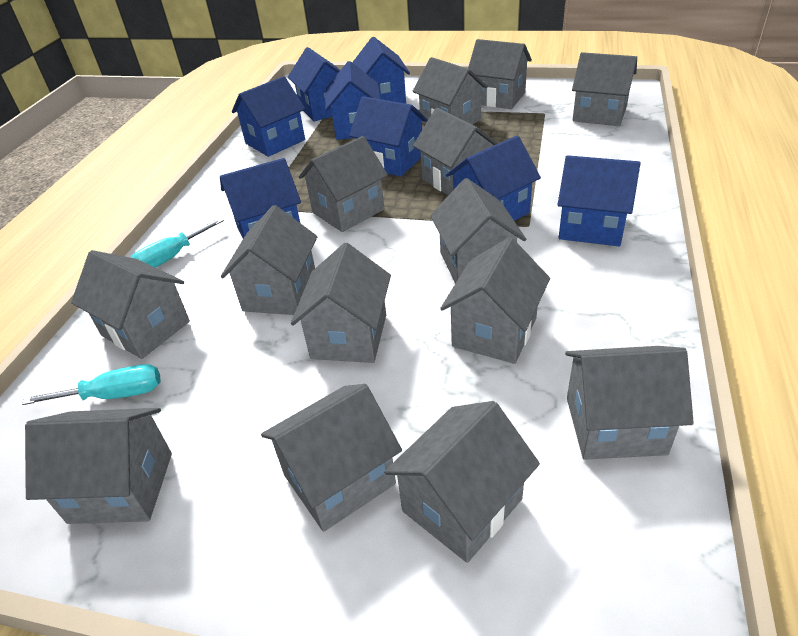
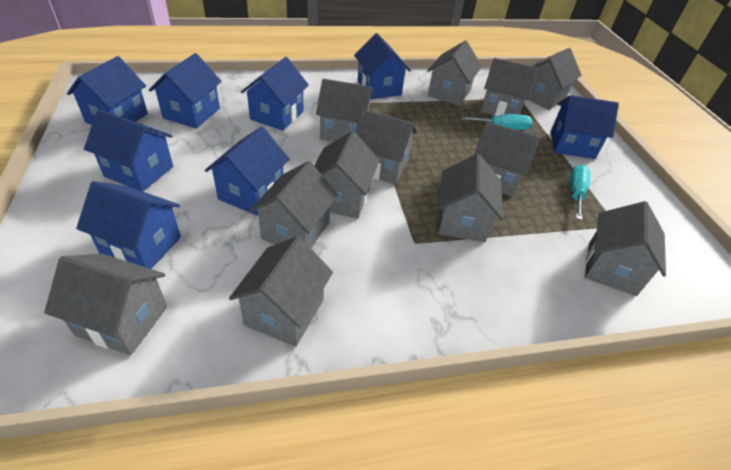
grey house: [25,408,172,524] [71,250,190,359] [221,205,317,315] [261,384,402,532] [291,243,391,363] [299,136,388,232] [384,401,540,563] [412,57,488,125] [413,108,499,195] [431,178,526,284] [440,237,550,364] [468,39,532,109] [565,346,694,460] [572,52,637,126] = 14 -> [44,253,167,355] [229,236,333,347] [250,161,338,248] [314,131,379,219] [316,79,374,141] [355,109,418,184] [427,41,482,106] [438,154,503,242] [474,122,540,197] [481,58,538,116] [527,48,582,110] [585,201,666,296] = 12

